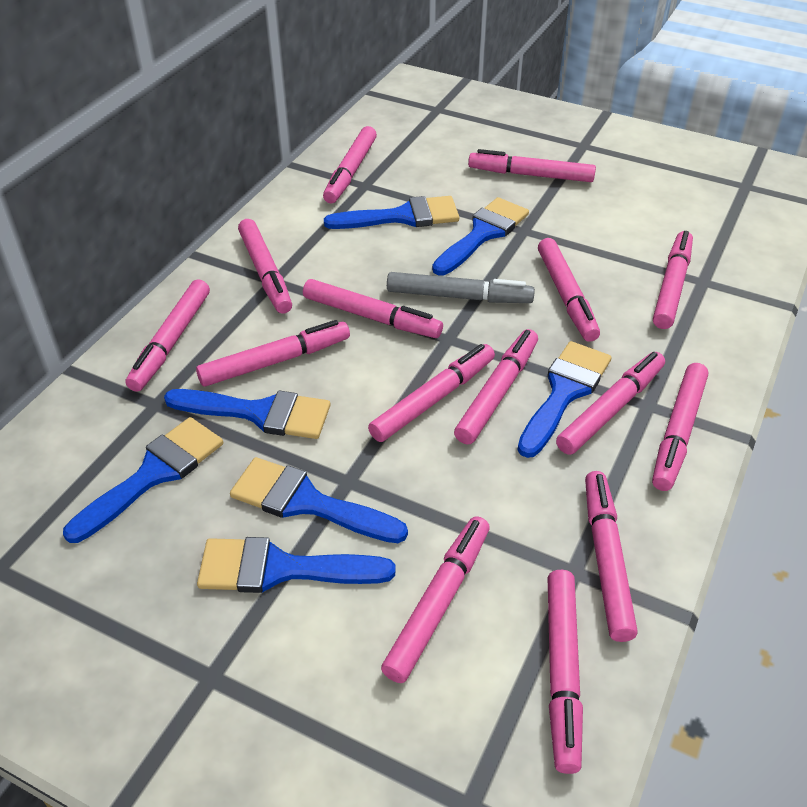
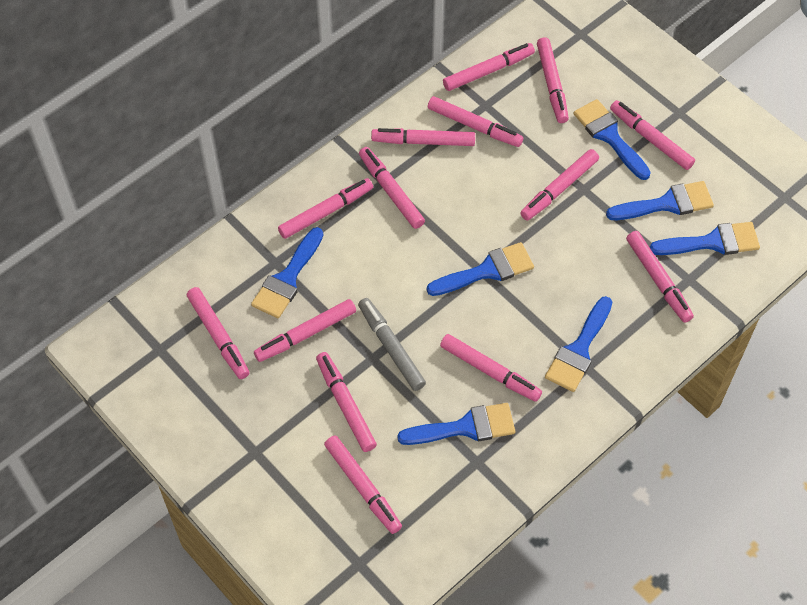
pink marker: [125,280,210,392] [196,320,350,387] [238,219,292,314] [303,279,443,338] [323,126,377,203] [368,344,495,442] [381,516,490,683] [454,329,538,444] [468,149,596,182] [538,238,600,342] [548,570,583,774] [556,352,665,455] [585,471,638,642] [652,363,708,491] [653,231,693,329] = 15 -> [187,287,250,379] [254,299,356,362] [278,178,373,239] [316,352,377,452] [324,435,402,534] [359,147,425,229] [371,128,475,146] [428,96,523,147] [440,334,542,402] [443,43,535,91] [520,149,599,220] [537,37,569,123] [610,100,695,170] [626,231,694,323] = 14

